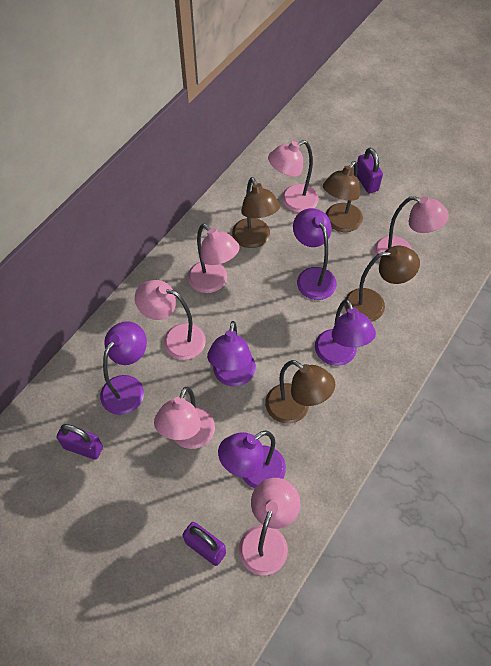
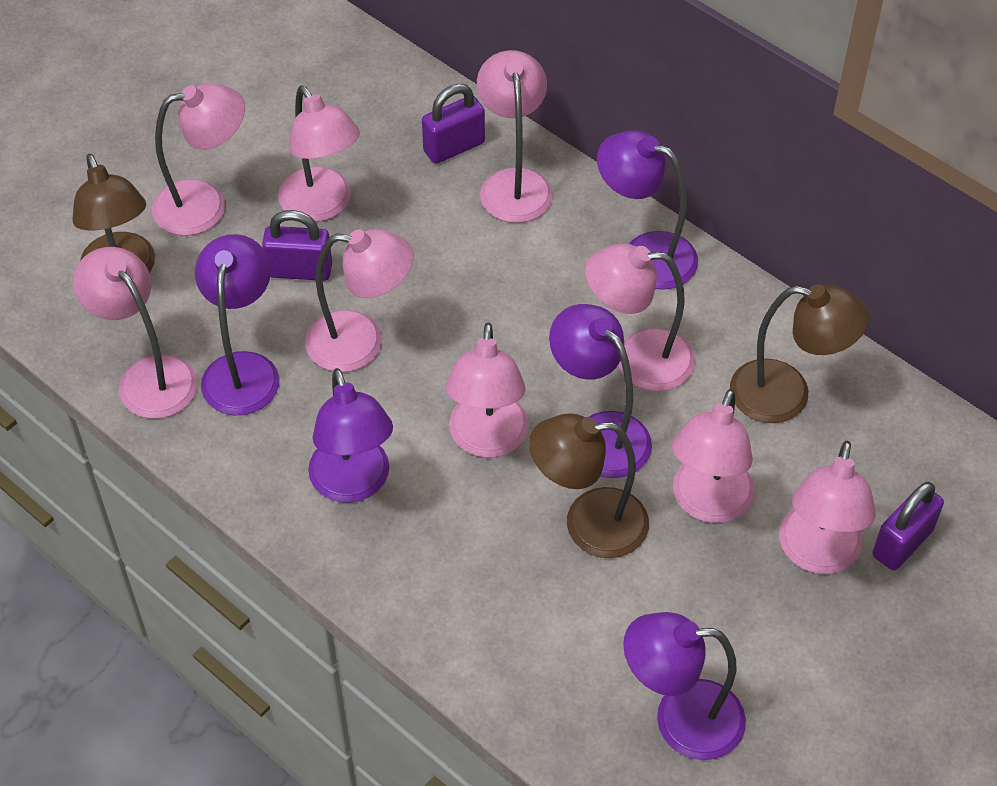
brown lamp: [232,177,280,248] [265,360,335,424] [323,161,363,232] [344,246,420,322] = 4 -> [72,154,155,273] [529,413,649,558] [730,284,869,423] = 3
pink lamp: [135,280,206,360] [154,387,215,449] [188,224,240,293] [239,478,301,575] [268,140,319,213] [374,196,449,261] = 6 -> [73,247,198,419] [152,83,245,236] [278,86,360,222] [305,229,414,372] [446,322,529,458] [477,50,553,223] [585,243,695,391] [672,389,755,523] [779,441,876,574] = 9

